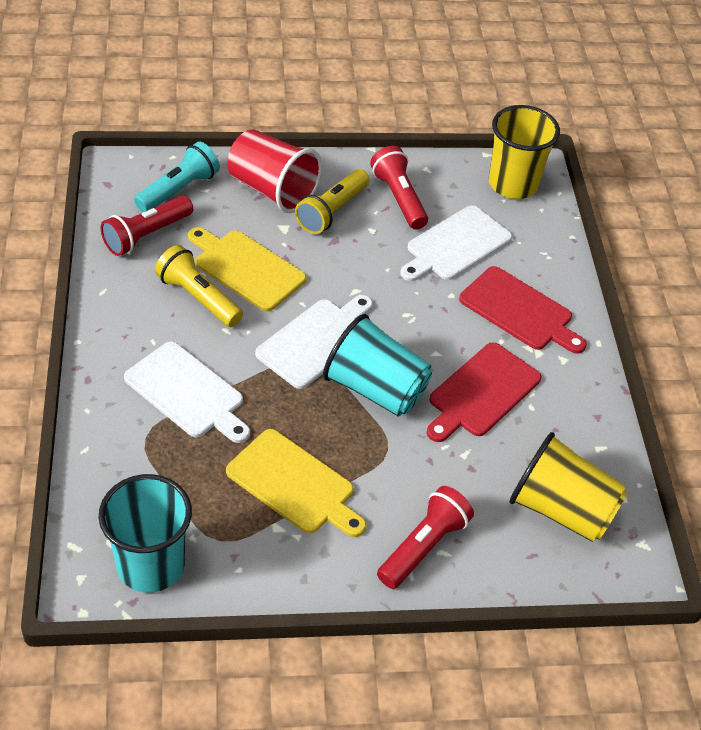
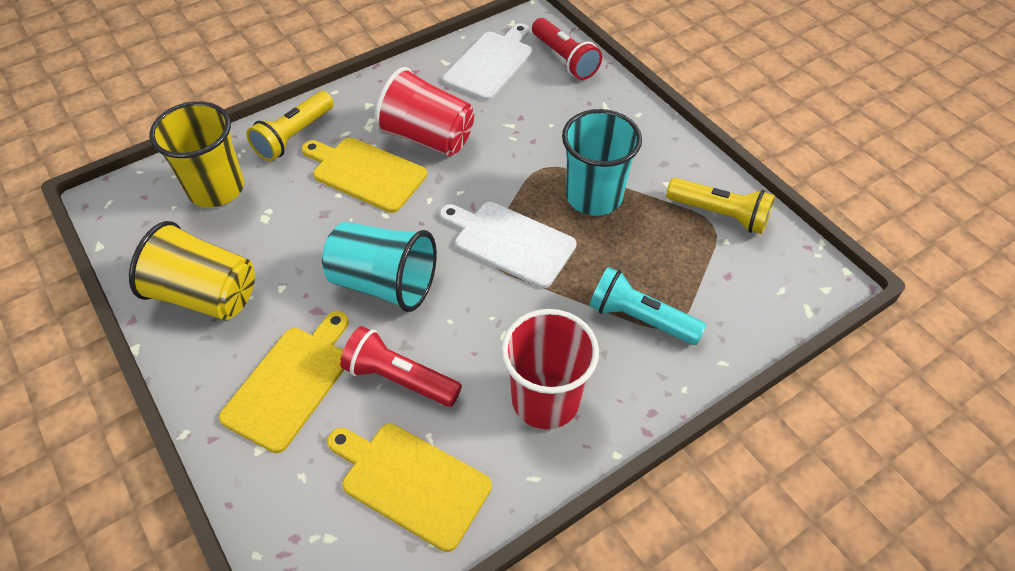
red cup: [227,129,322,213] = 1 -> [374,67,474,156] [501,309,599,429] = 2
red cutting board: [427,342,541,442] [459,266,587,354] = 2 -> none = 0
red flashlight: [100,196,193,256] [370,146,428,230] [377,486,474,589] = 3 -> [340,326,462,407] [532,18,602,80] = 2
white cutting board: [124,341,250,443] [255,295,373,389] [400,205,512,281] = 3 -> [440,202,577,288] [443,23,533,101] = 2
yellow cutting board: [188,227,306,312] [226,429,366,537] = 2 -> [219,311,349,453] [302,137,427,213] [327,424,492,552] = 3

